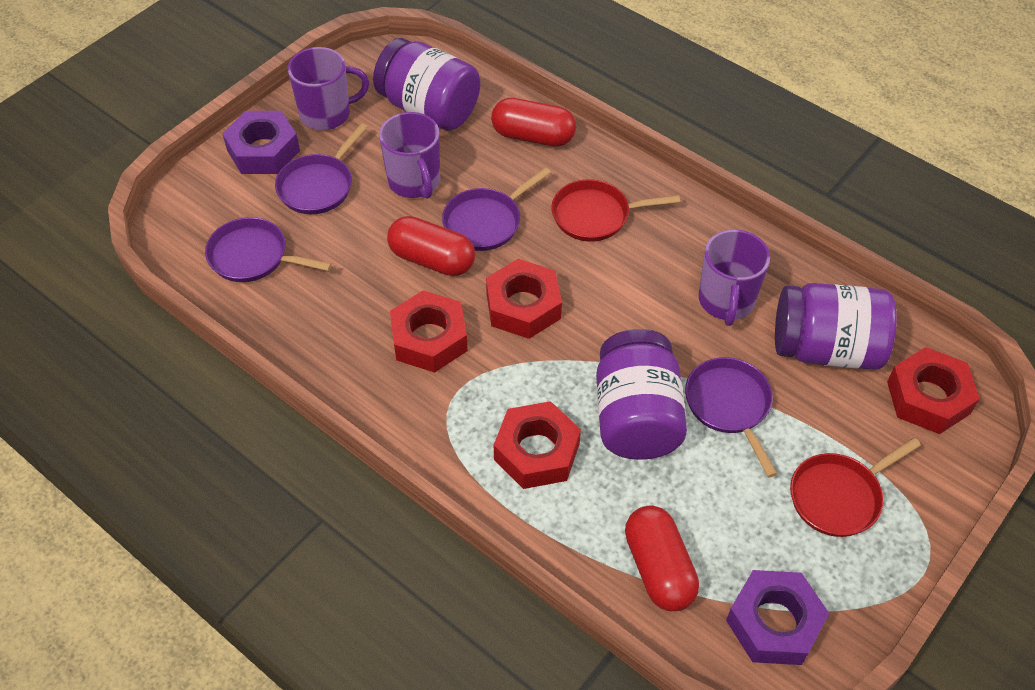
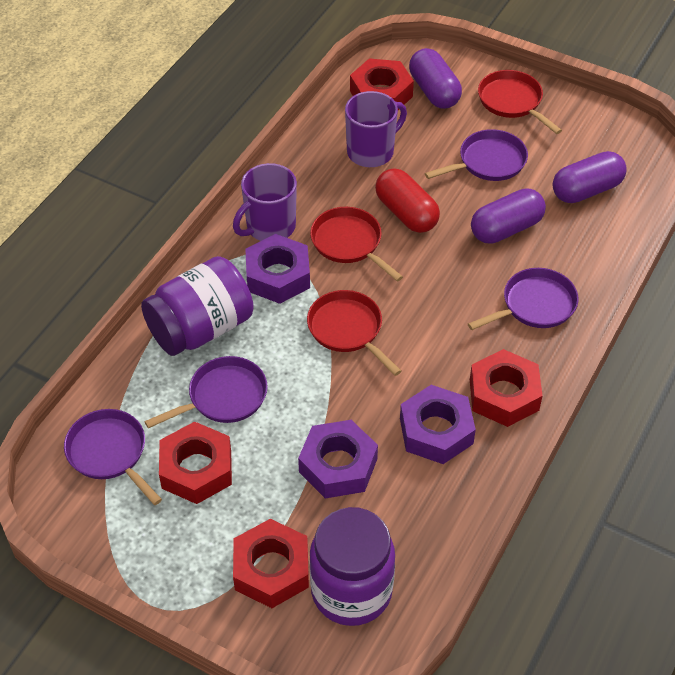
purple capsule: none = 0 -> [409,48,462,109] [471,188,546,244] [553,151,627,203] = 3
purple jar: [373,38,480,130] [596,329,687,460] [775,283,897,370] = 3 -> [141,256,254,356] [309,507,395,626] = 2
purple mug: [288,47,369,130] [379,112,440,199] [698,230,770,326] = 3 -> [233,163,297,241] [345,91,407,167] = 2
purple nut: [222,111,300,174] [726,570,830,665] = 2 -> [245,234,310,304] [298,420,378,498] [400,385,476,464] = 3
red capsule: [387,216,475,276] [491,98,576,147] [625,506,699,611] = 3 -> [375,168,440,233] = 1
red pan: [551,179,680,242] [790,438,921,537] = 2 -> [307,290,401,376] [310,207,403,281] [478,70,562,134] = 3

